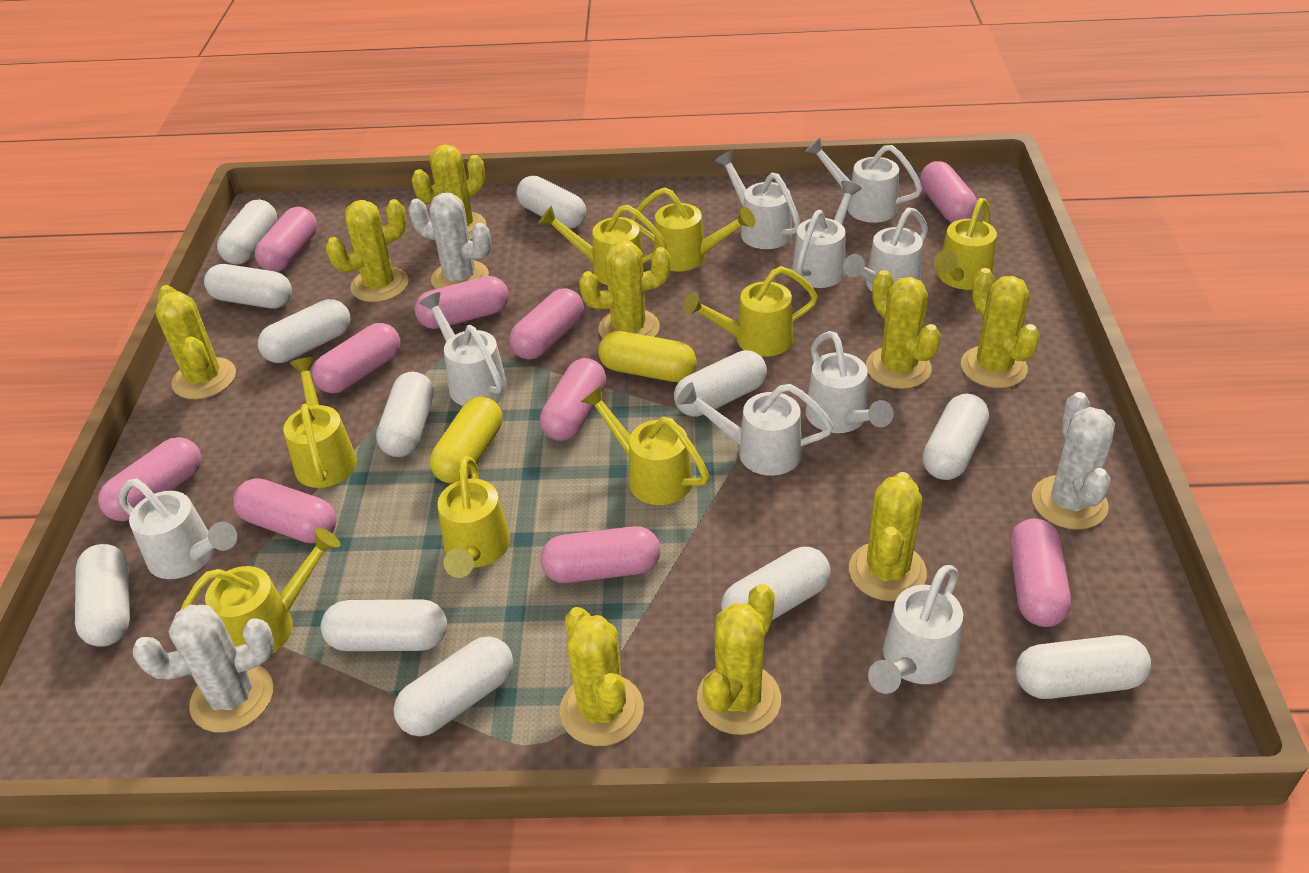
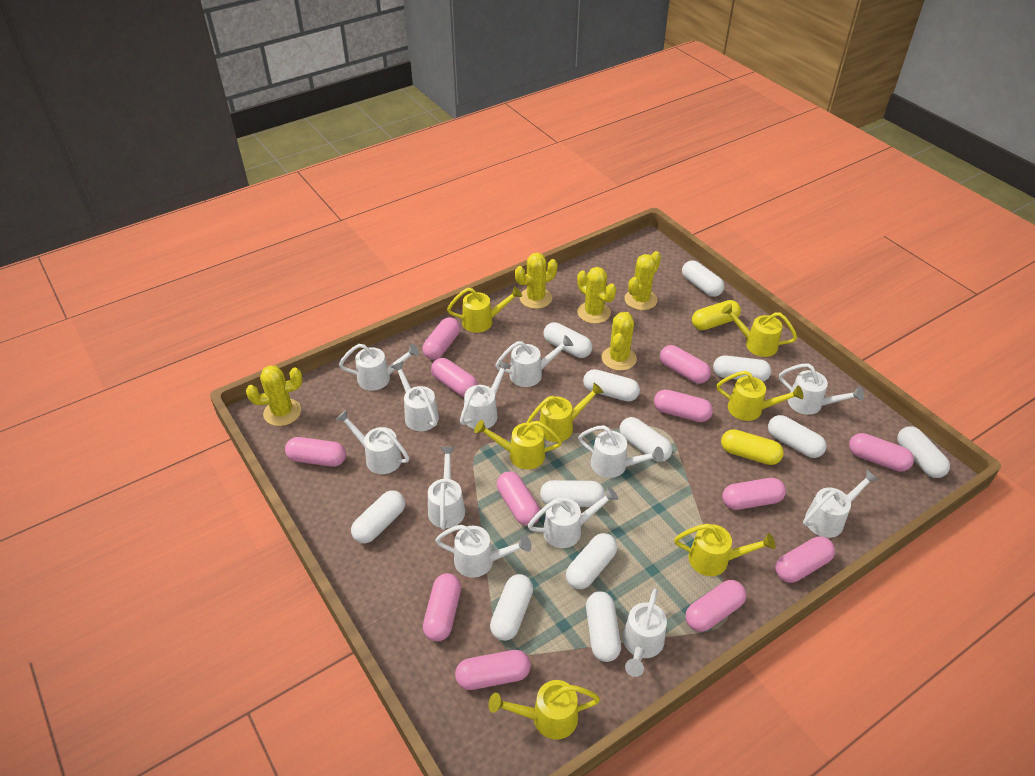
pink capsule: [98,437,201,521] [233,478,336,543] [255,207,317,272] [312,323,401,393] [415,276,509,329] [509,288,584,360] [540,358,606,441] [540,526,660,583] [920,161,977,223] [1010,519,1071,627] = 10 -> [285,437,346,467] [422,317,460,360] [423,573,461,641] [431,358,478,397] [455,650,531,690] [497,472,540,526] [654,389,713,422] [660,345,711,384] [685,580,746,632] [722,478,786,510] [775,536,835,583] [849,433,914,472] = 12
white cactus: [133,605,274,733] [408,193,491,289] [1032,392,1115,530] = 3 -> none = 0
white watering can: [119,479,237,579] [419,292,507,406] [677,382,833,476] [715,151,800,249] [792,181,862,288] [805,137,922,223] [805,331,894,433] [843,208,928,291] [868,565,963,694] = 9 -> [336,410,409,474] [339,344,420,391] [391,361,439,431] [428,447,465,530] [435,525,532,578] [460,360,511,429] [495,335,573,387] [528,487,618,548] [578,425,664,478] [622,589,667,677] [779,363,864,415] [803,470,878,538] = 12
yellow cactus: [155,285,236,399] [326,199,409,302] [412,145,486,240] [560,607,644,746] [579,240,671,338] [697,584,781,735] [849,472,927,601] [866,270,941,389] [961,268,1040,388] = 9 -> [246,365,303,426] [515,253,558,309] [577,267,616,324] [601,312,637,371] [624,251,661,310] = 5
yellow watering can: [180,528,340,654] [283,357,357,488] [437,456,510,578] [539,205,667,285] [581,386,709,505] [631,187,755,272] [683,266,818,357] [934,198,997,290] = 8 -> [447,286,522,333] [474,420,562,470] [489,680,600,739] [526,383,604,442] [674,524,775,576] [716,371,803,421] [721,304,797,357] = 7

